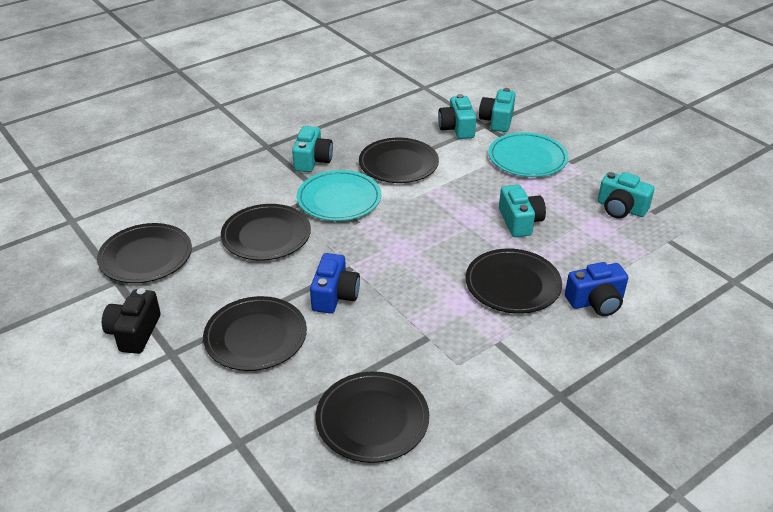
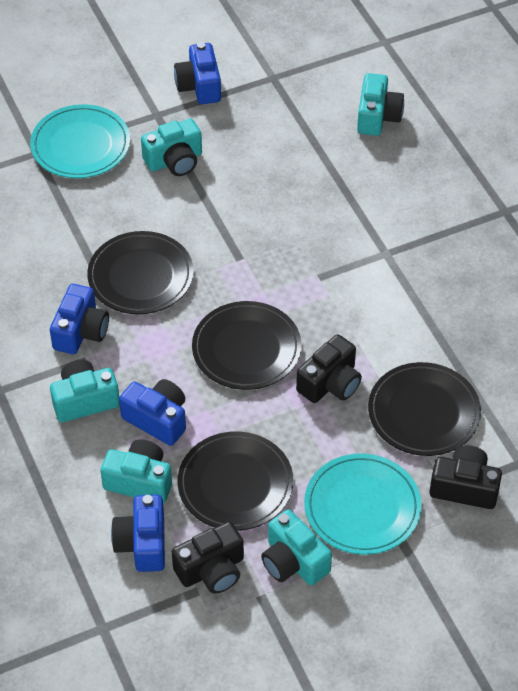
black camera: [102,288,161,354] = 1 -> [172,522,244,594] [296,334,362,403] [429,445,502,509] = 3
black plate: [97,223,192,283] [203,296,307,371] [221,204,311,260] [316,371,429,463] [359,138,439,183] [466,248,562,314] = 6 -> [87,231,194,314] [178,431,293,531] [192,301,301,390] [368,362,481,456] = 4
blue camera: [310,253,360,313] [565,262,628,316] = 2 -> [50,284,109,354] [111,495,165,572] [119,379,186,446] [174,42,221,104] = 4

